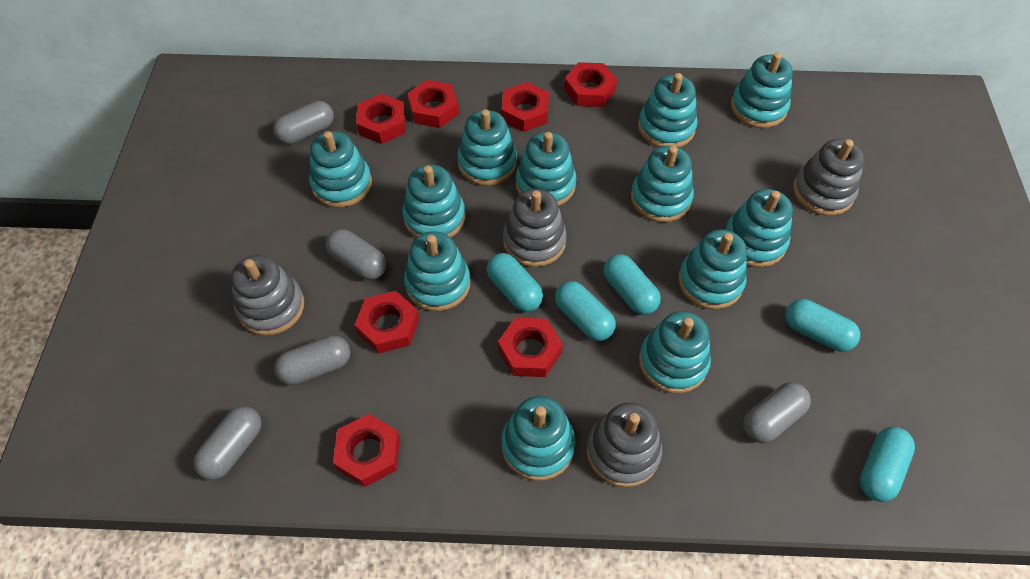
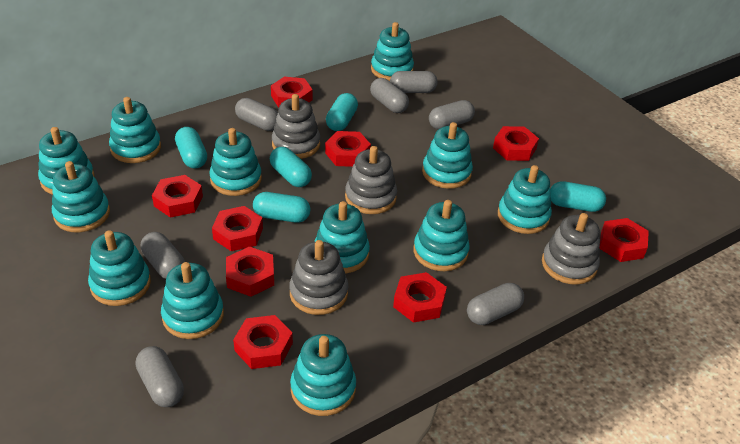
grey capsule: [193,406,262,480] [273,101,334,145] [274,335,350,385] [326,229,387,280] [743,382,811,443] = 5 -> [135,346,184,407] [141,232,185,279] [235,98,278,131] [370,78,409,113] [390,71,438,93] [429,100,475,129] [467,283,524,325] = 7
red nut: [333,414,400,487] [355,291,419,354] [356,93,406,144] [407,80,459,128] [498,318,563,377] [501,82,549,132] [564,62,617,107] = 7 -> [152,175,203,218] [212,206,263,251] [226,246,274,297] [233,315,293,369] [271,77,313,107] [325,131,371,167] [393,272,447,323] [493,126,539,161] [599,218,649,262] = 9

